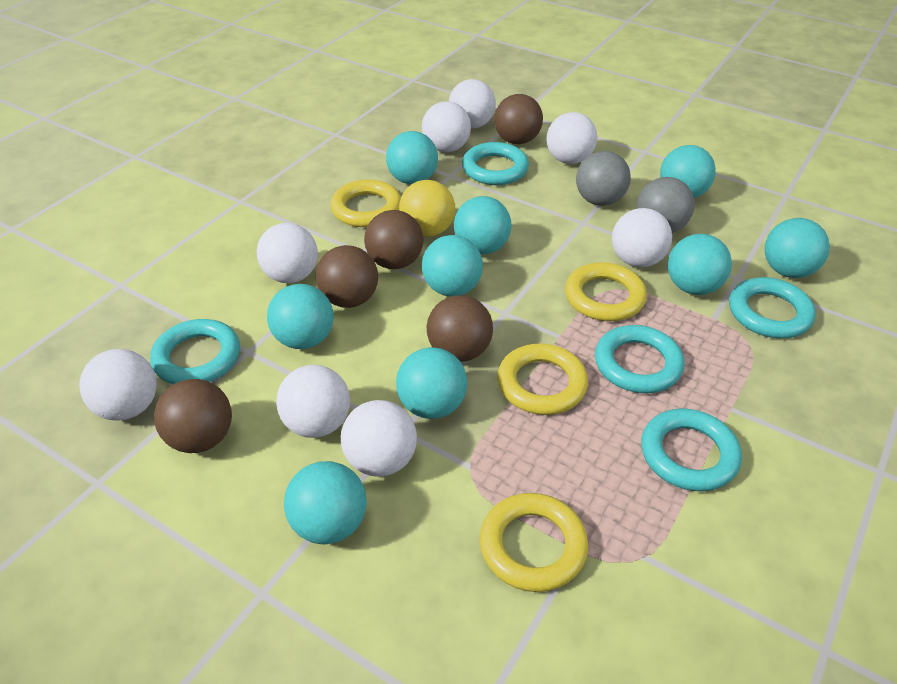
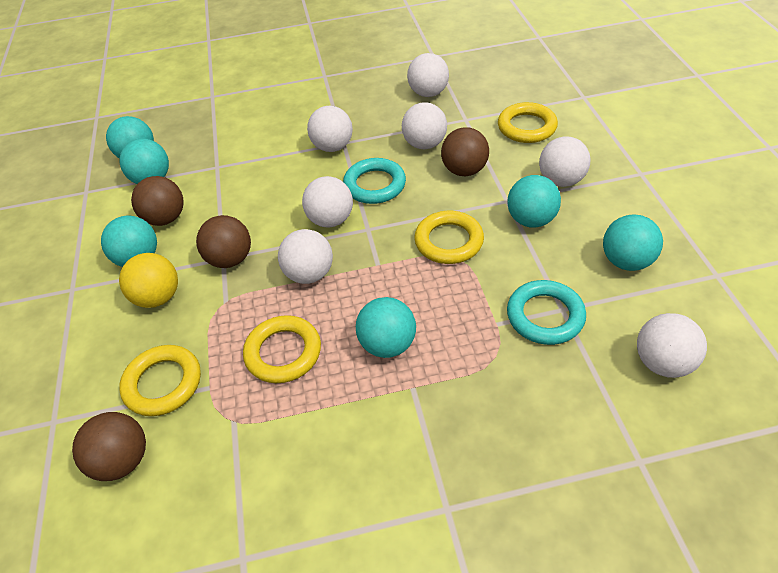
brown ball: [154,379,232,453] [316,245,378,308] [364,210,423,269] [427,295,493,362] [494,94,543,144] = 5 -> [72,412,146,481] [131,176,184,226] [196,215,251,268] [441,127,489,176] = 4
grey ball: [576,151,631,206] [637,177,695,233] = 2 -> none = 0
turquoise ball: [267,284,334,349] [284,461,367,544] [386,131,438,184] [396,347,467,419] [422,235,483,296] [454,196,511,254] [660,145,716,198] [668,234,732,295] [765,218,830,278] = 9 -> [101,216,157,267] [106,116,154,158] [120,139,169,184] [356,297,416,358] [507,175,561,228] [603,214,663,271] = 6
turquoise ring: [150,319,240,384] [462,142,529,185] [595,325,684,393] [641,409,742,491] [729,277,816,338] = 5 -> [343,158,406,204] [507,280,586,345] = 2
white ball: [79,349,157,420] [257,223,318,283] [276,365,350,438] [341,400,417,477] [422,101,471,152] [449,79,496,129] [547,112,597,164] [612,208,672,267] = 8 -> [278,229,333,284] [302,176,353,228] [307,106,353,152] [402,102,447,149] [407,53,449,97] [539,136,591,187] [637,313,707,378] = 7

